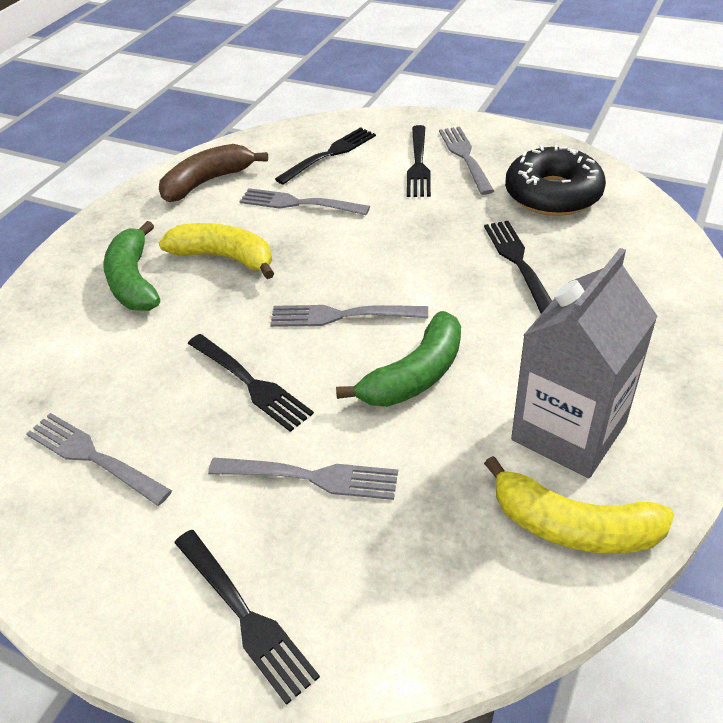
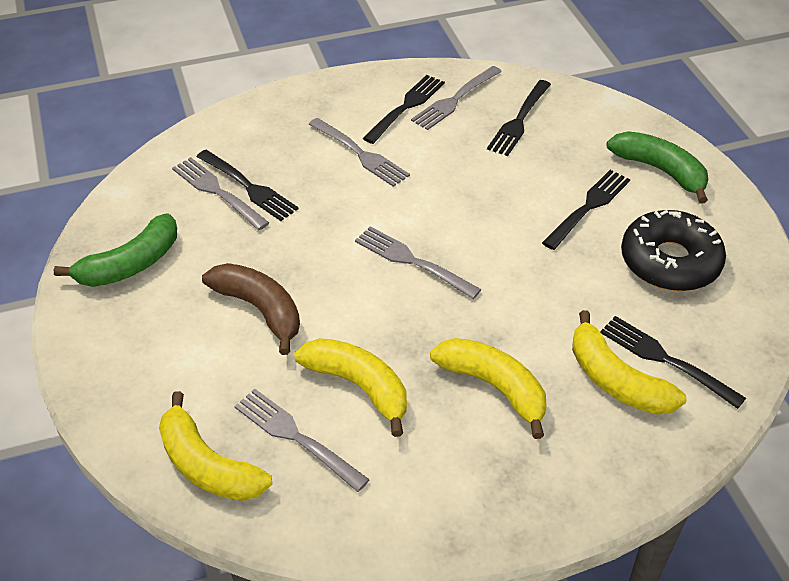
grey carton: [511,248,658,478] = 1 -> none = 0
yellow banana: [159,223,274,279] [484,456,674,554] = 2 -> [159,391,272,501] [294,338,407,437] [430,338,547,439] [572,310,687,415] = 4

